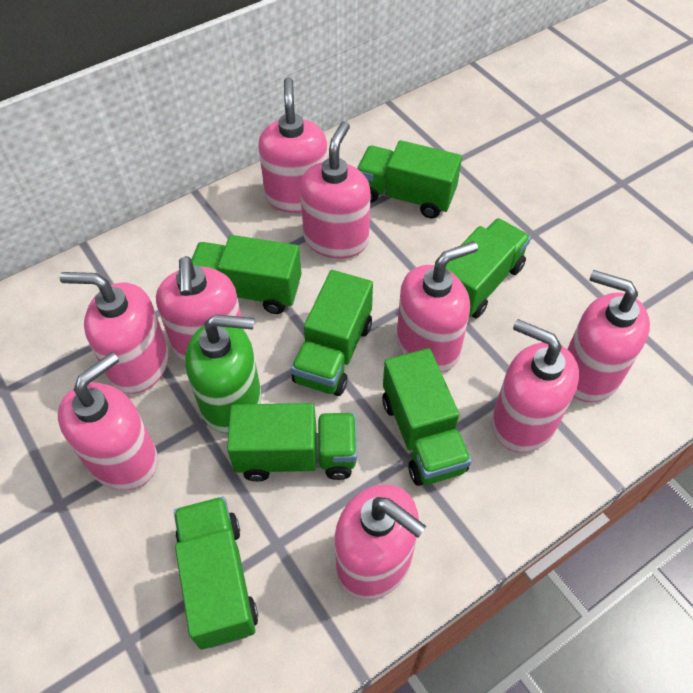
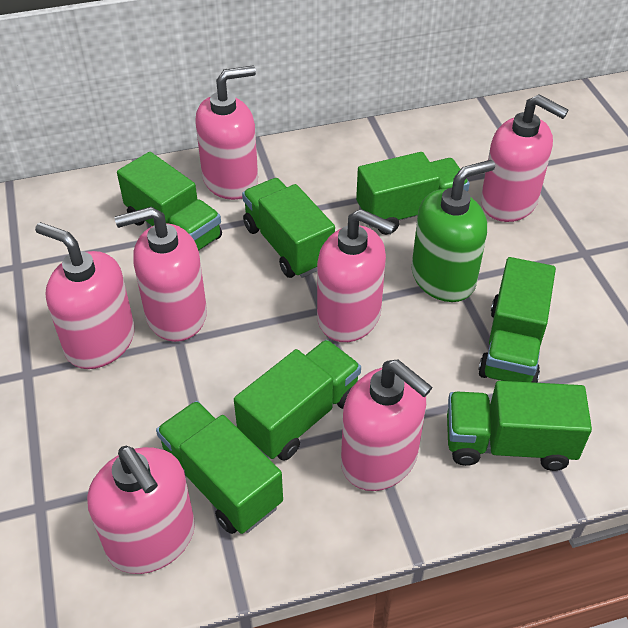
pink soap dispenser: [58,352,158,490] [60,272,169,394] [156,256,244,361] [258,77,328,213] [300,121,371,259] [335,484,426,600] [396,241,478,373] [492,319,579,453] [568,270,650,402] = 9 -> [35,222,135,369] [87,446,195,574] [115,207,207,342] [195,66,258,200] [317,209,395,342] [341,359,432,491] [481,94,568,222] = 7

